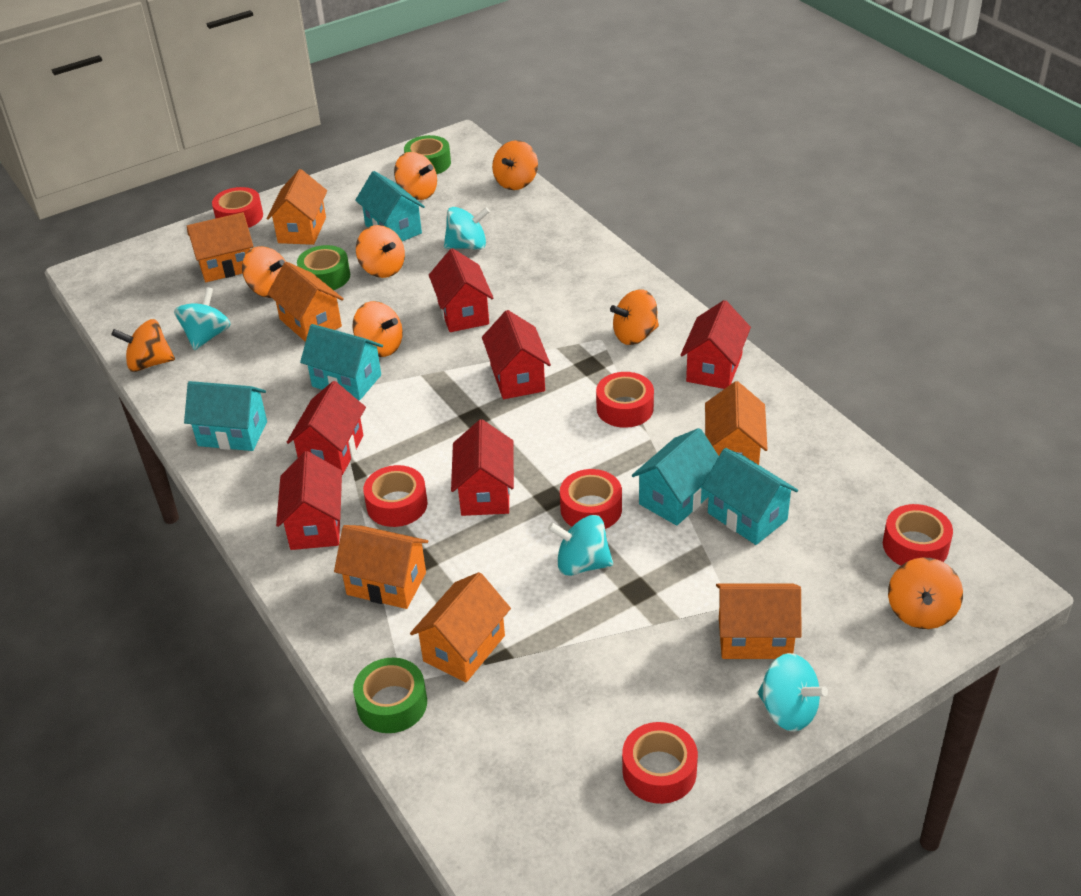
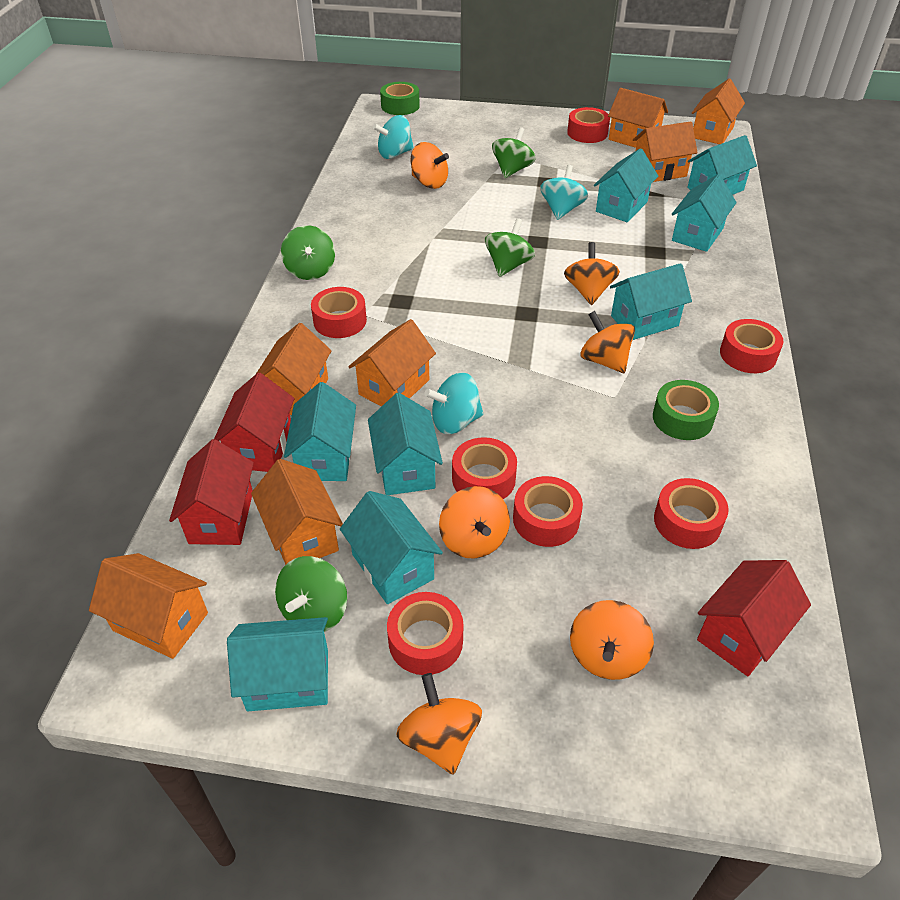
green spinning top: none = 0 -> [275,556,347,632] [281,225,335,280] [485,218,535,277] [492,127,536,178] = 4
green tape: [297,245,350,290] [353,657,427,733] [404,135,451,174] = 3 -> [380,82,420,115] [653,380,719,440] = 2
orange spinning top: [111,319,175,372] [242,246,286,298] [353,301,403,357] [356,225,405,278] [394,152,437,200] [492,140,538,190] [610,289,659,345] [888,558,963,629] = 8 -> [397,673,482,775] [411,142,449,189] [439,486,510,559] [564,242,620,305] [570,600,654,680] [580,311,635,373] = 6
red house: [276,451,342,550] [287,381,366,475] [429,248,493,332] [451,419,514,516] [482,310,551,399] [681,300,751,389] = 6 -> [169,439,254,545] [214,373,294,472] [697,560,811,676] = 3
red tape: [212,187,263,228] [363,465,427,527] [560,469,622,529] [596,372,654,428] [622,722,698,804] [883,504,953,566] = 6 -> [311,287,367,338] [387,592,463,675] [452,437,517,499] [513,476,583,547] [567,107,610,143] [654,478,729,549] [720,319,783,373] = 7
turquoise house: [184,381,267,451] [300,324,383,401] [355,171,425,241] [632,428,719,526] [702,448,798,545] = 5 -> [227,617,328,711] [284,382,356,481] [340,491,443,604] [368,393,443,495] [594,148,658,222] [610,263,692,340] [672,174,737,252] [687,135,757,195] = 8
turquoise spinning top: [174,287,231,350] [444,207,490,250] [548,515,613,576] [758,653,828,731] = 4 -> [373,115,414,159] [425,373,484,434] [540,165,588,220] = 3

